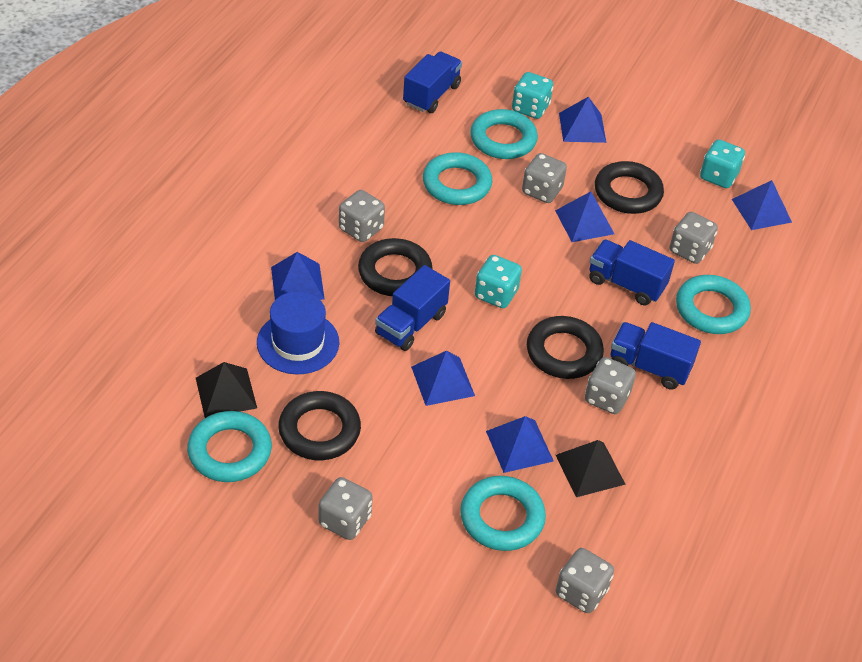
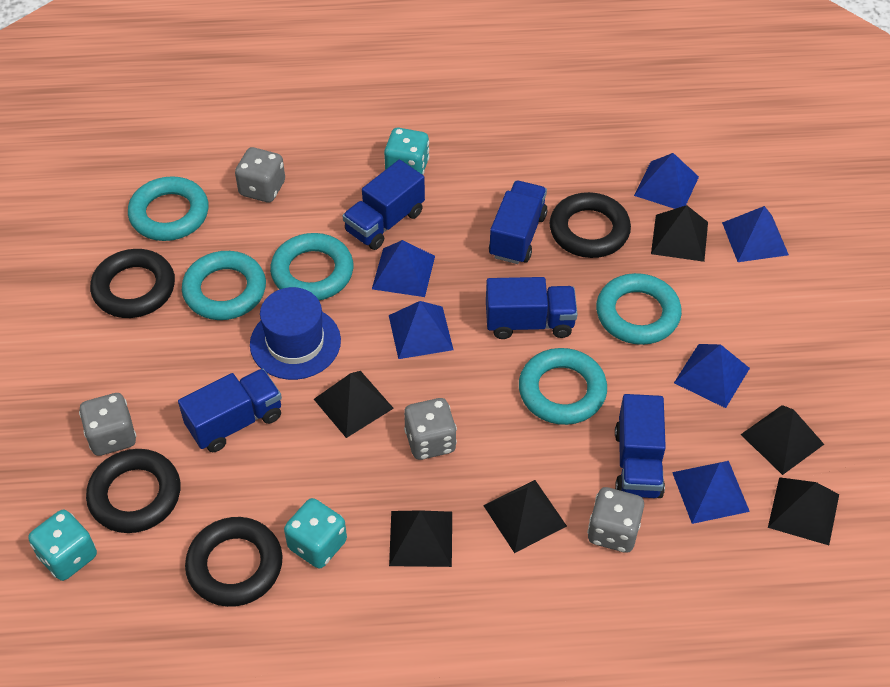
black pyramid: [196,362,257,418] [556,440,626,497] = 2 -> [314,371,394,438] [389,510,452,567] [483,480,567,553] [651,205,708,262] [740,405,824,475] [768,477,839,545] = 6
blue truck: [375,265,450,351] [403,52,462,113] [589,240,675,305] [610,322,701,390] = 4 -> [178,369,282,452] [342,160,425,250] [486,277,577,339] [489,181,547,264] [615,394,666,498] = 5
grey dice: [318,477,373,540] [339,190,385,242] [522,153,567,203] [556,548,614,613] [585,357,636,414] [669,212,718,264] = 6 -> [79,393,136,456] [235,147,285,203] [404,398,457,460] [587,487,644,553] = 4

